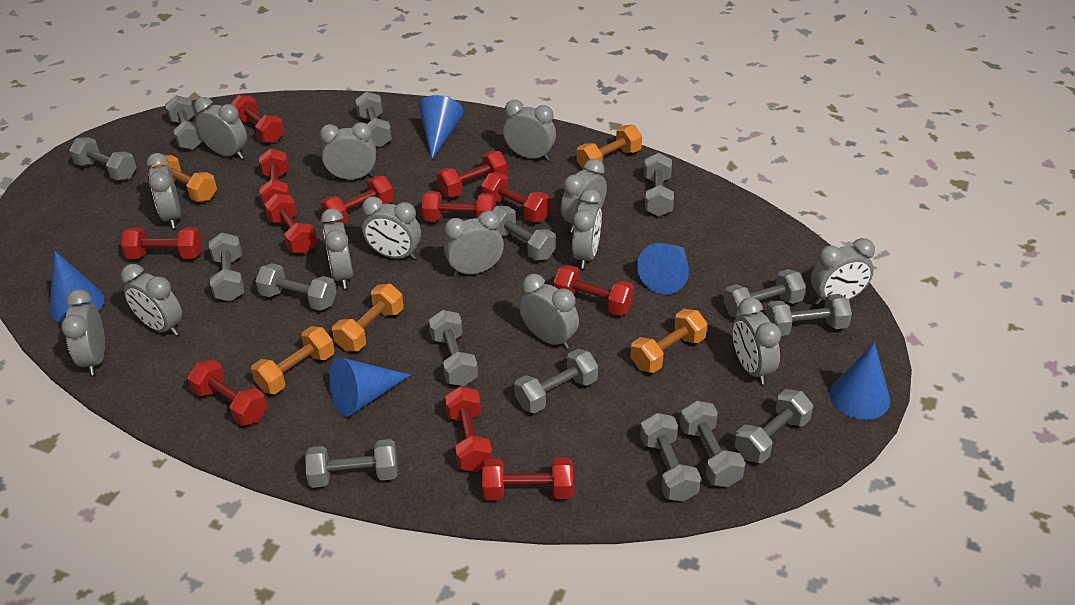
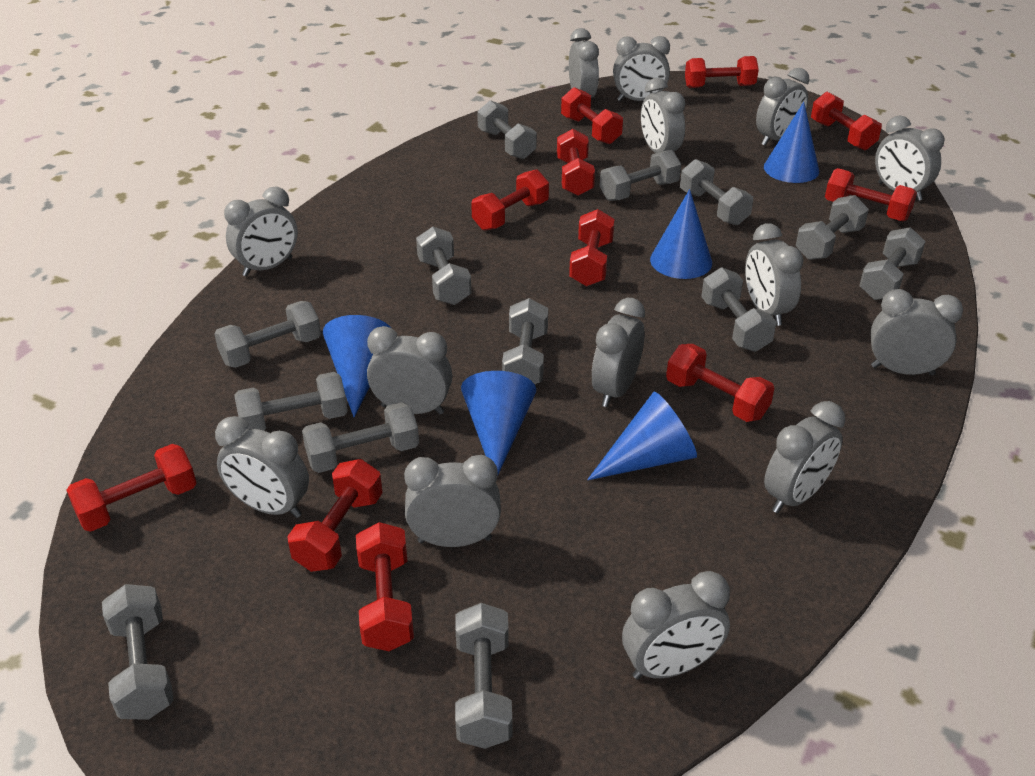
grey dumbbell: [69,137,137,181] [165,95,203,150] [209,233,244,302] [255,263,337,311] [305,439,398,488] [355,91,392,147] [428,310,478,386] [492,206,556,261] [514,349,598,413] [640,413,701,502] [644,153,674,216] [680,401,745,487] [724,269,806,318] [735,389,813,463] [766,294,852,336] = 15 -> [102,584,174,720] [214,301,321,368] [234,372,348,431] [302,402,419,473] [416,227,471,305] [455,603,513,749] [477,100,537,159] [502,298,548,384] [600,150,681,201] [680,159,753,225] [701,267,776,352] [796,195,869,260] [859,227,926,300] = 13
orange dumbbell: [151,155,217,202] [251,326,335,394] [332,284,404,352] [577,125,642,170] [631,309,707,373] = 5 -> none = 0
red dumbbell: [121,227,202,259] [187,360,267,426] [231,95,284,143] [259,148,290,206] [264,193,317,254] [320,176,394,224] [422,191,495,222] [437,151,507,197] [445,386,493,472] [481,173,550,222] [482,457,573,500] [553,265,634,316] = 12 -> [66,444,196,532] [287,459,383,572] [356,522,414,651] [471,169,549,231] [557,129,595,196] [561,87,623,144] [569,209,615,287] [666,344,774,422] [685,56,759,88] [811,92,882,151] [825,168,917,221] = 11

